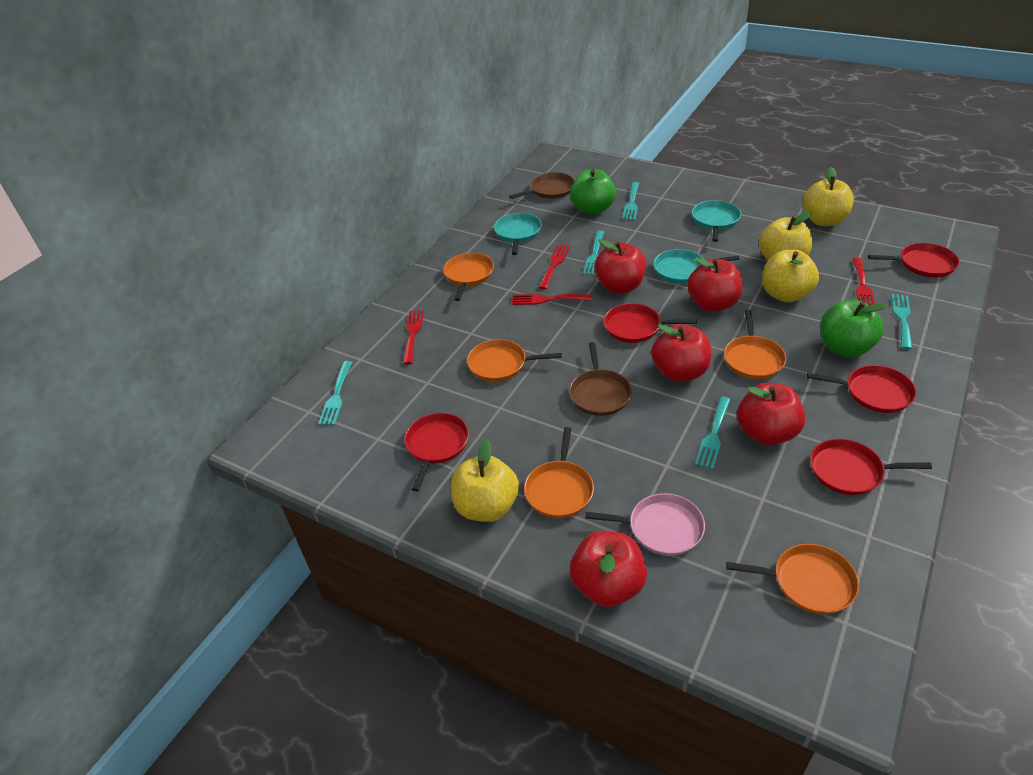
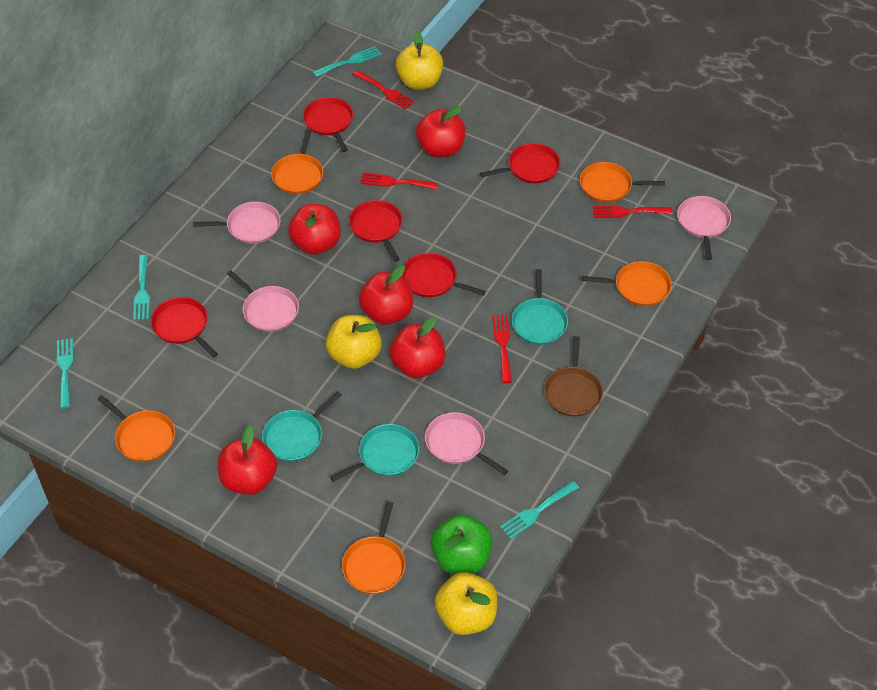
brown pan: [509,172,575,199] [569,342,632,416] = 2 -> [544,336,603,417] = 1
green apple: [570,169,616,215] [821,300,888,357] = 2 -> [431,514,493,574] = 1
pink pan: [585,493,705,556] = 1 -> [193,202,281,244] [227,270,299,332] [425,412,508,475] [677,196,731,260] = 4
turquoise fork: [318,361,352,425] [583,230,604,275] [622,182,639,220] [695,396,731,469] [891,294,913,349] = 5 -> [57,338,73,409] [133,255,150,321] [313,46,381,77] [500,481,579,539] = 4
yellow apple: [451,440,519,522] [759,211,812,260] [762,250,819,302] [802,167,854,226] = 4 -> [326,315,382,369] [395,31,443,90] [434,572,497,635] = 3

